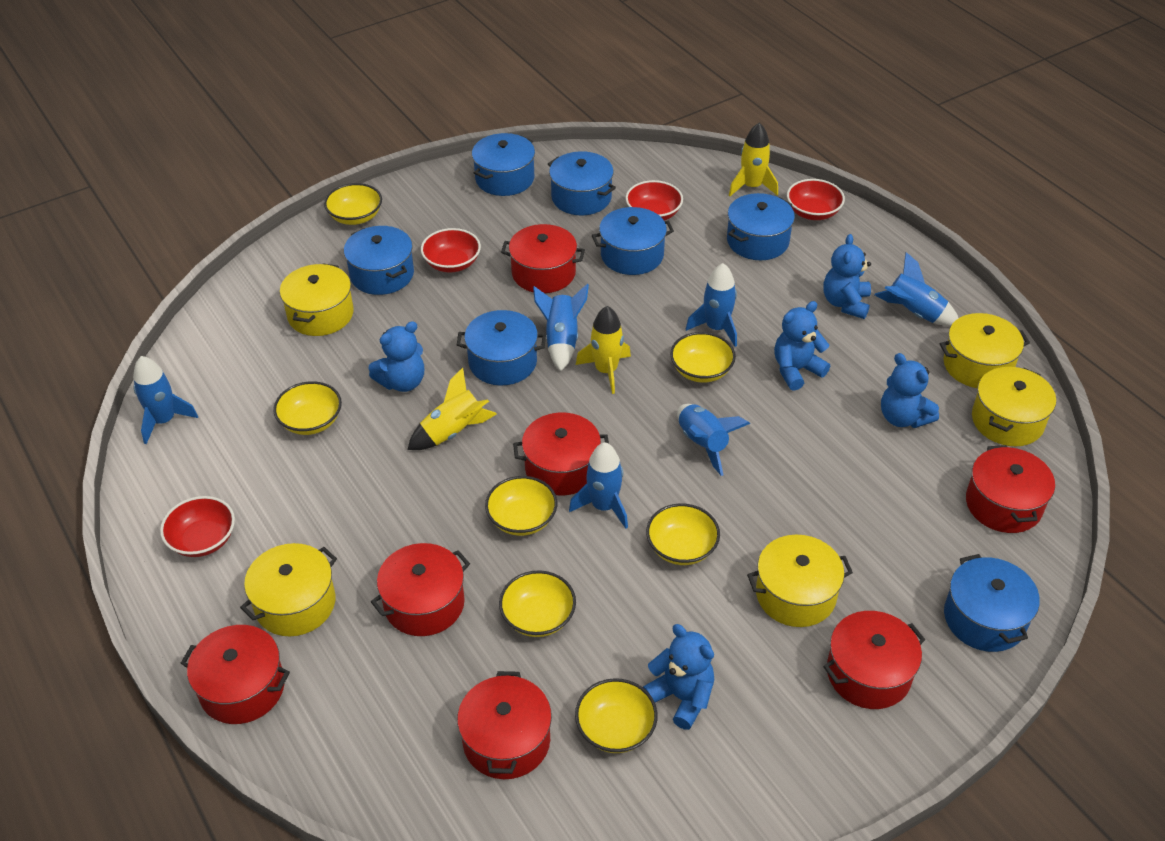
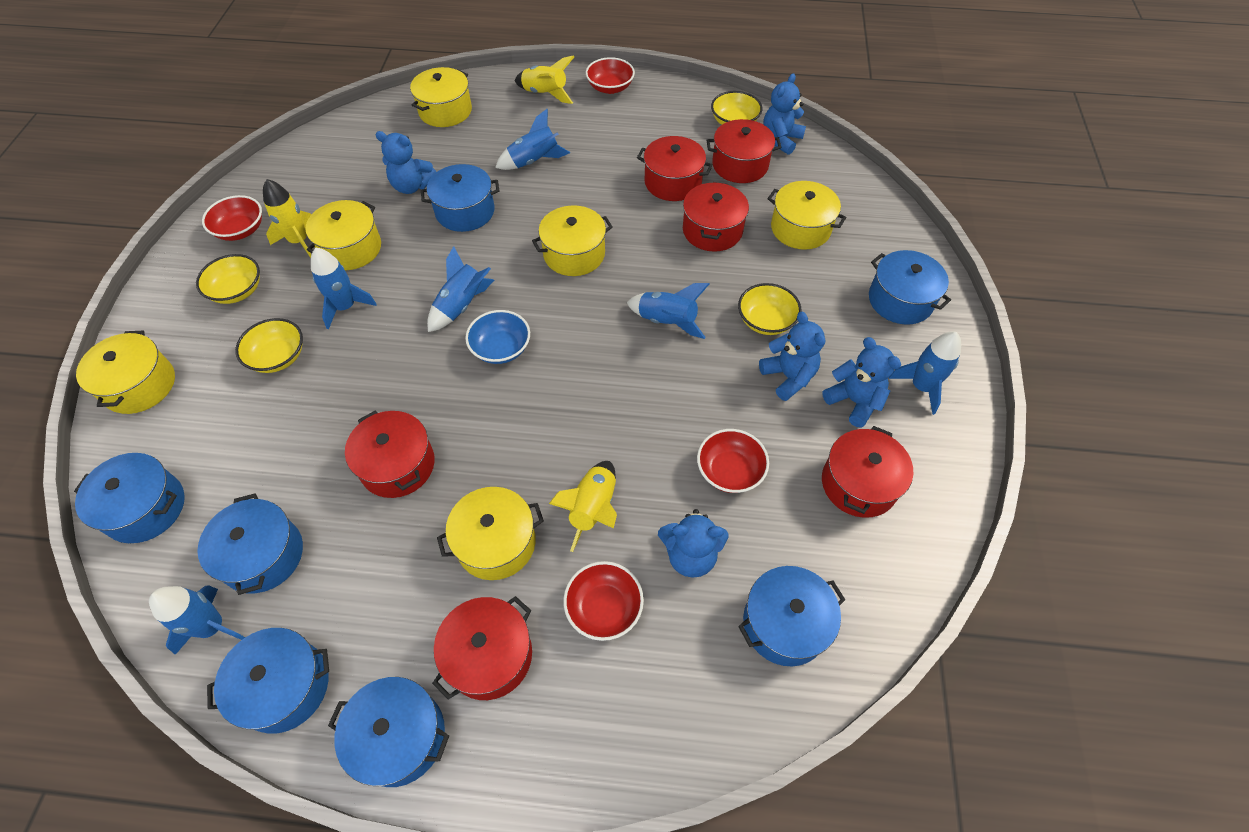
blue bowl: none = 0 -> [465,310,530,364] = 1
red pot: [181,625,290,724] [371,543,470,636] [457,671,552,779] [501,224,585,293] [513,413,609,495] [823,611,925,709] [966,445,1055,533] = 7 -> [345,411,435,498] [432,596,532,700] [637,136,713,201] [683,182,749,252] [706,119,782,183] [822,426,913,518] = 6
yellow bowl: [273,381,342,435] [324,183,382,225] [485,476,557,536] [499,570,576,637] [575,678,658,753] [646,504,720,565] [670,332,736,383] = 7 -> [196,254,260,304] [235,318,303,373] [711,91,762,125] [738,283,802,335] = 4
yellow pot: [240,543,337,636] [280,263,354,336] [747,535,853,627] [940,313,1030,388] [972,367,1056,446] = 5 -> [76,331,175,414] [305,200,381,270] [410,67,472,127] [437,487,544,580] [532,205,613,276] [767,181,846,250] = 6

